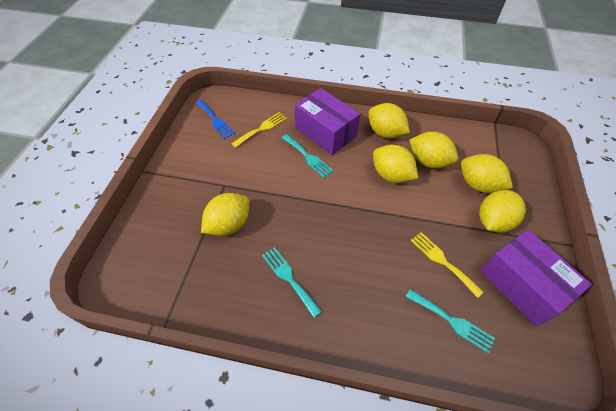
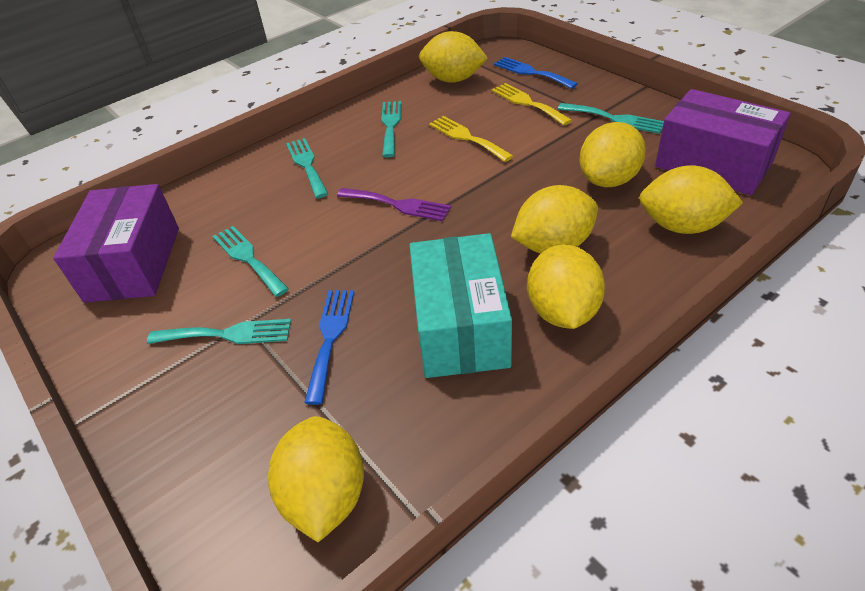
blue fork: [196,100,235,139] = 1 -> [304,290,354,405] [494,57,578,89] = 2
purple fork: none = 0 -> [337,188,451,221] = 1
turquoise box: none = 0 -> [409,233,512,378] = 1
turquoise fork: [262,247,322,318] [282,134,334,178] [406,289,495,353] = 3 -> [147,319,291,344] [213,226,289,297] [286,138,328,198] [381,101,401,158] [558,103,664,134] = 5

